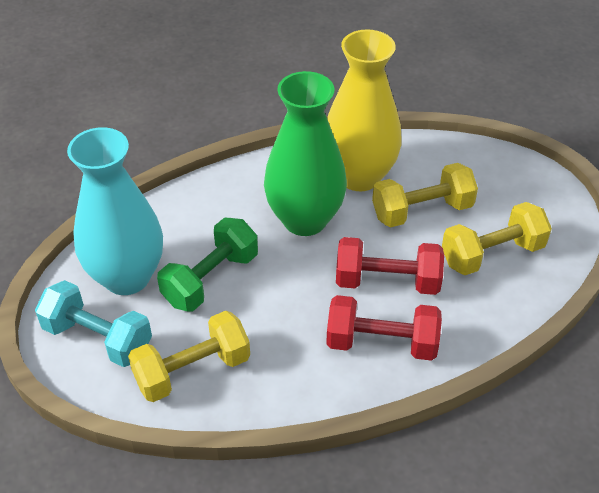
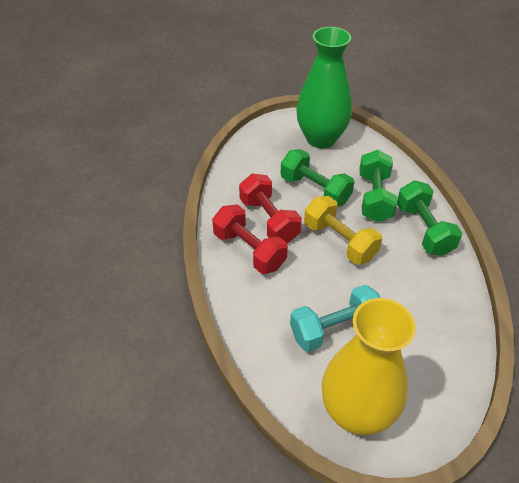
green dumbbell: [157,217,258,311] = 1 -> [281,149,354,207] [359,150,397,222] [397,180,462,256] = 3
turquoise vase: [67,127,163,295] = 1 -> none = 0
yellow dumbbell: [128,311,250,402] [372,163,478,228] [442,202,552,275] = 3 -> [304,196,382,265] = 1

